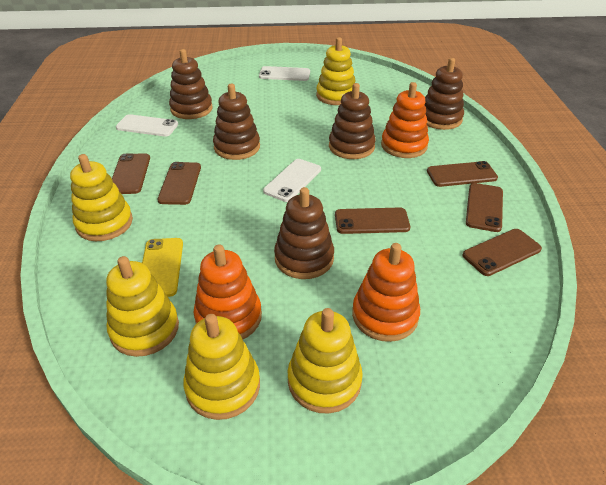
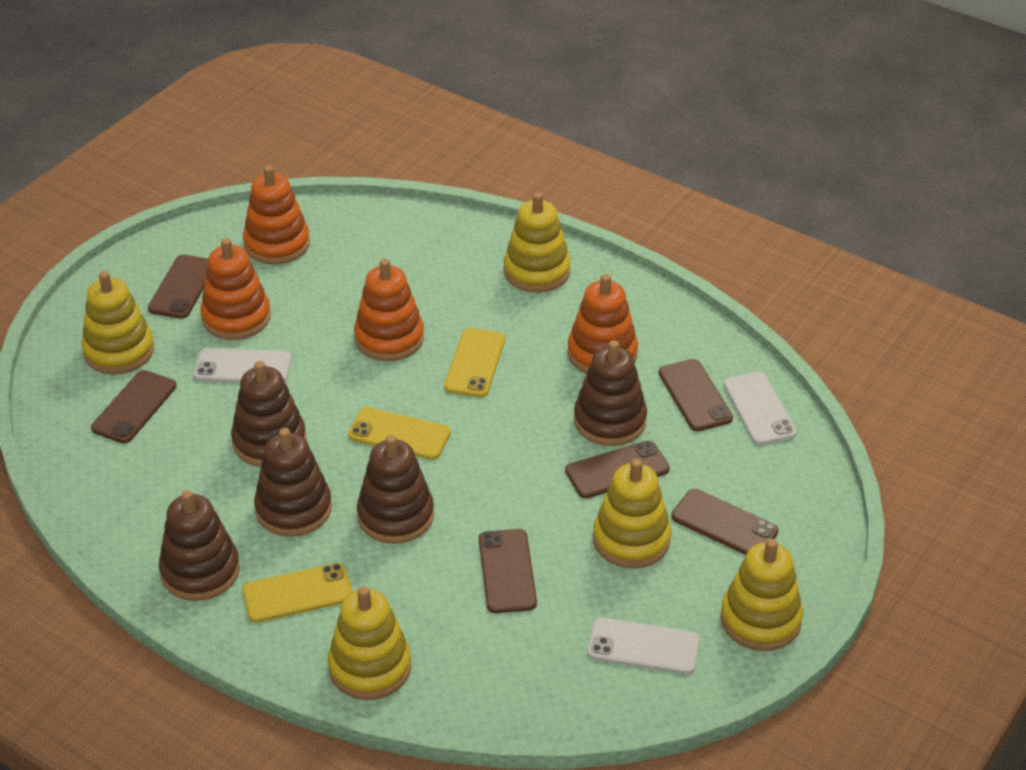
orange stacking toy: [193,244,262,339] [352,243,420,342] [381,82,429,158] = 3 -> [200,238,271,340] [243,166,310,265] [354,259,424,361] [567,274,638,374] = 4
yellow phone: [142,238,183,297] = 1 -> [242,563,353,623] [348,407,451,460] [444,328,505,397] = 3

